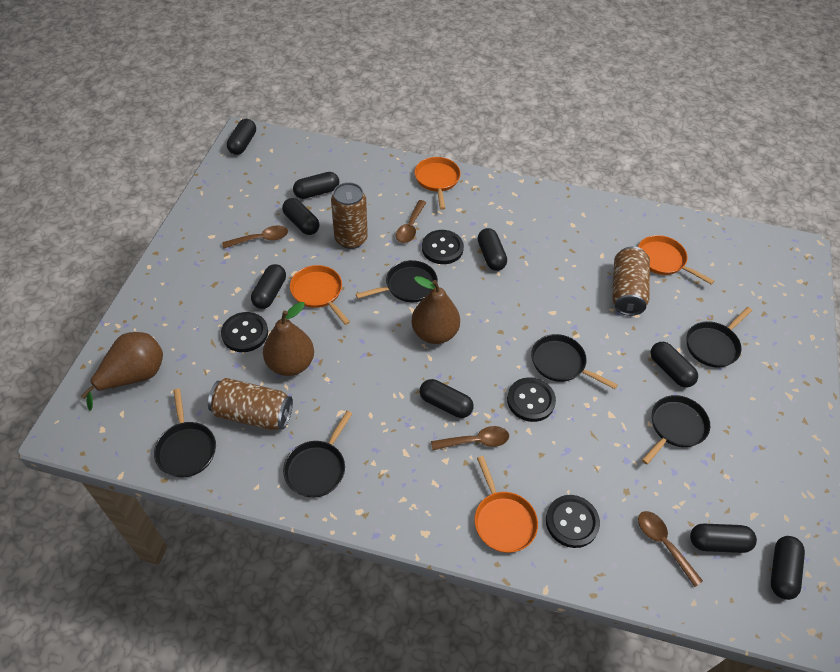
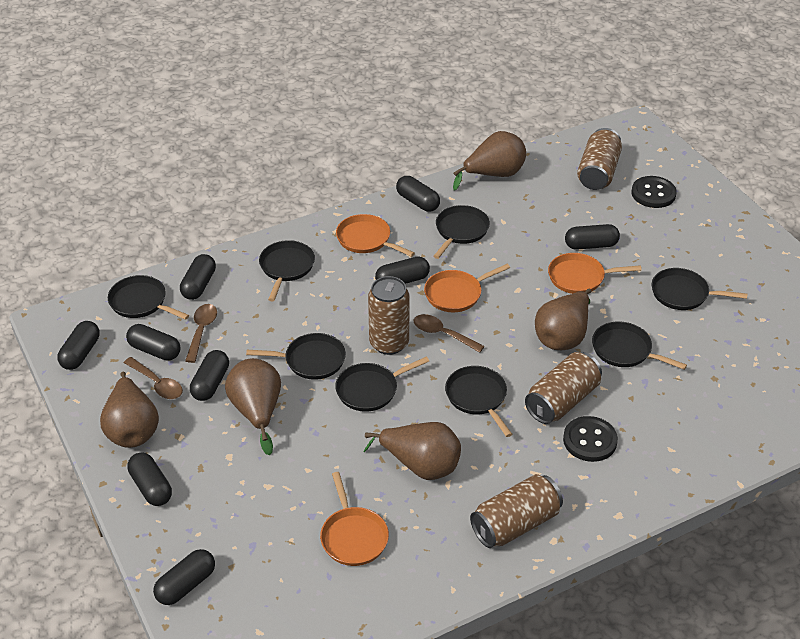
black button: [221,312,268,352] [422,230,464,264] [507,377,556,422] [546,495,600,548] = 4 -> [563,416,618,462] [631,176,677,208] = 2
black pan: [154,389,216,478] [283,411,352,498] [356,260,438,302] [531,334,618,389] [642,395,710,464] [687,307,752,368] = 6 -> [108,275,189,320] [246,333,346,380] [259,240,315,301] [335,356,429,412] [433,205,490,259] [445,366,512,437] [592,321,687,370] [652,268,747,310] = 8
brown can: [208,378,293,430] [331,182,368,249] [612,246,650,316] = 3 -> [368,276,410,355] [470,474,563,548] [525,352,602,424] [577,128,622,190] = 4
brown pear: [81,332,163,411] [263,302,314,376] [411,276,460,344] = 3 -> [100,372,159,448] [225,358,281,455] [364,422,461,480] [453,131,526,190] [535,288,591,350] = 5
brown spoon: [222,225,288,248] [396,200,426,243] [431,426,509,450] [638,511,703,587] = 4 -> [124,357,183,399] [185,304,217,363] [414,314,485,353] = 3

